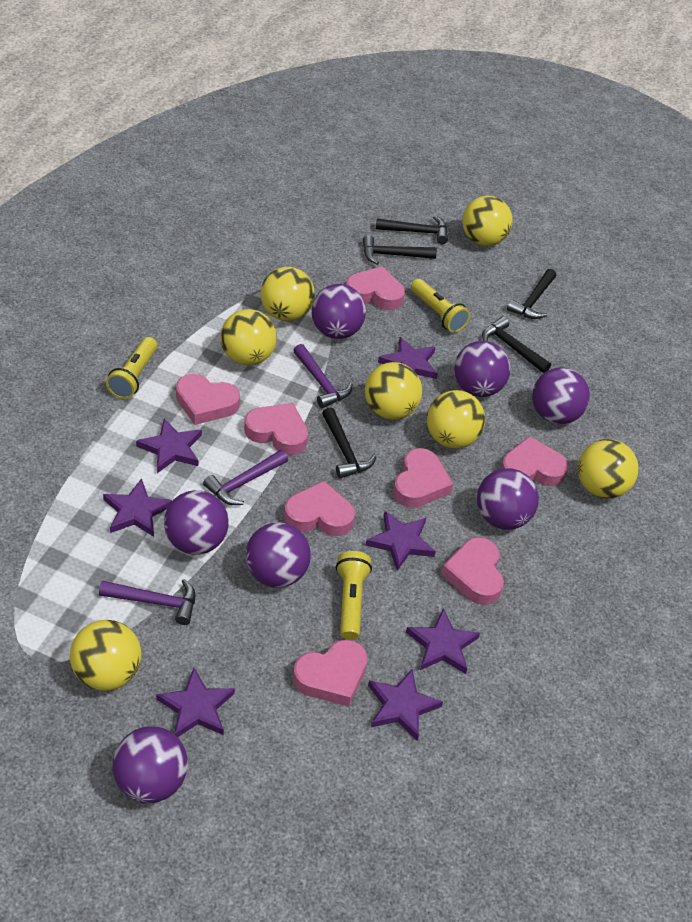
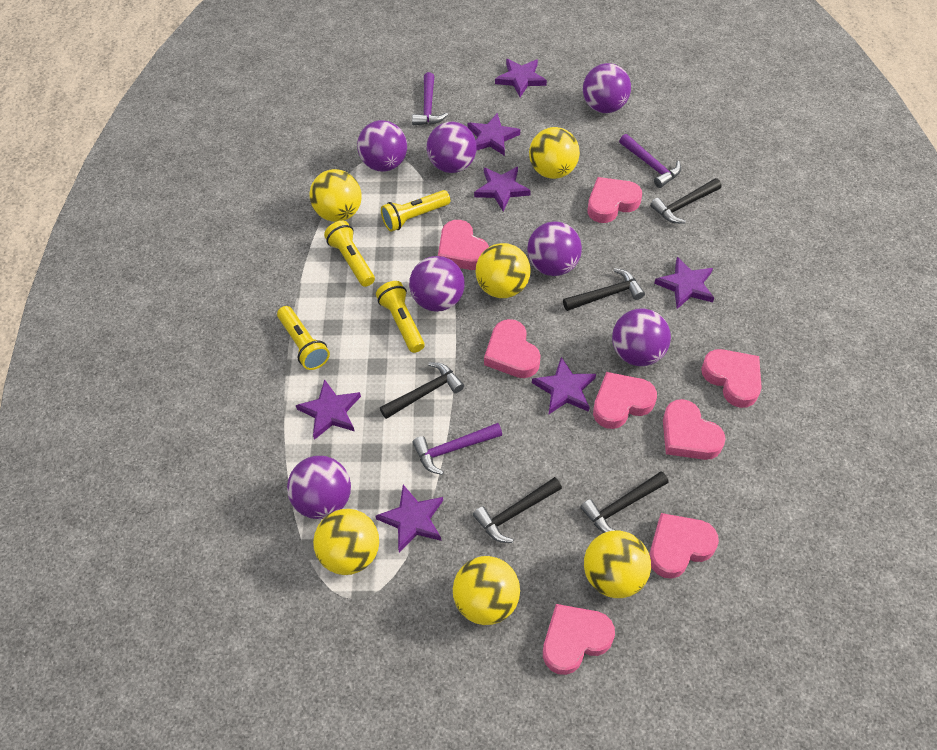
yellow ball: [70,620,141,691] [220,309,277,366] [261,267,315,321] [365,362,422,420] [427,390,485,449] [462,196,513,246] [578,439,638,499] = 7 -> [309,169,362,222] [313,509,379,575] [453,556,520,625] [475,243,530,298] [529,127,580,179] [584,531,651,598] = 6
yellow flashlight: [106,337,157,399] [336,551,372,640] [411,279,470,333] = 3 -> [277,306,330,370] [324,221,375,287] [376,281,425,353] [381,190,450,232] = 4

